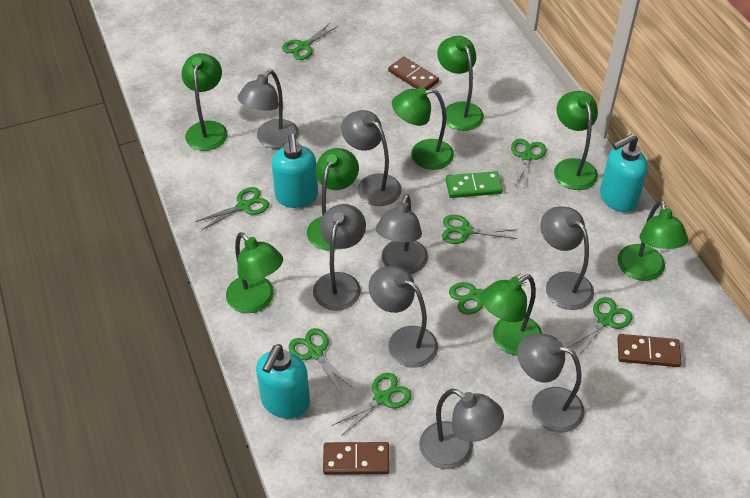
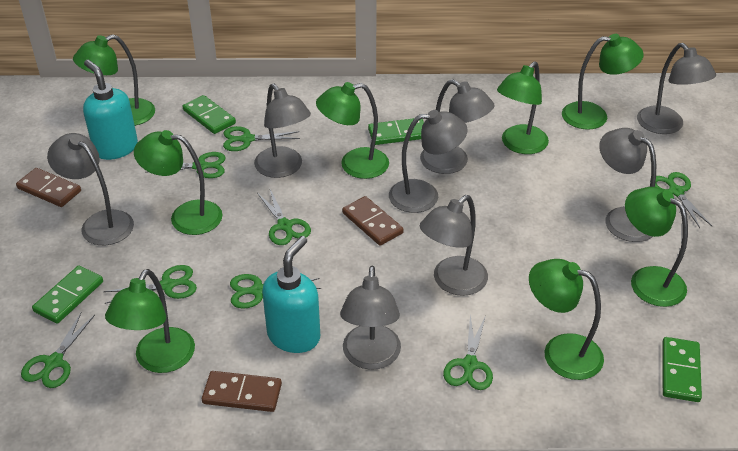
green domino: [446,171,503,198] = 1 -> [32,266,103,324] [183,95,236,134] [368,118,424,145] [662,337,702,402] = 4
turquoise soap dispenser: [256,344,310,419] [272,134,318,208] [600,134,648,212] = 3 -> [83,60,138,160] [262,236,320,353] = 2

